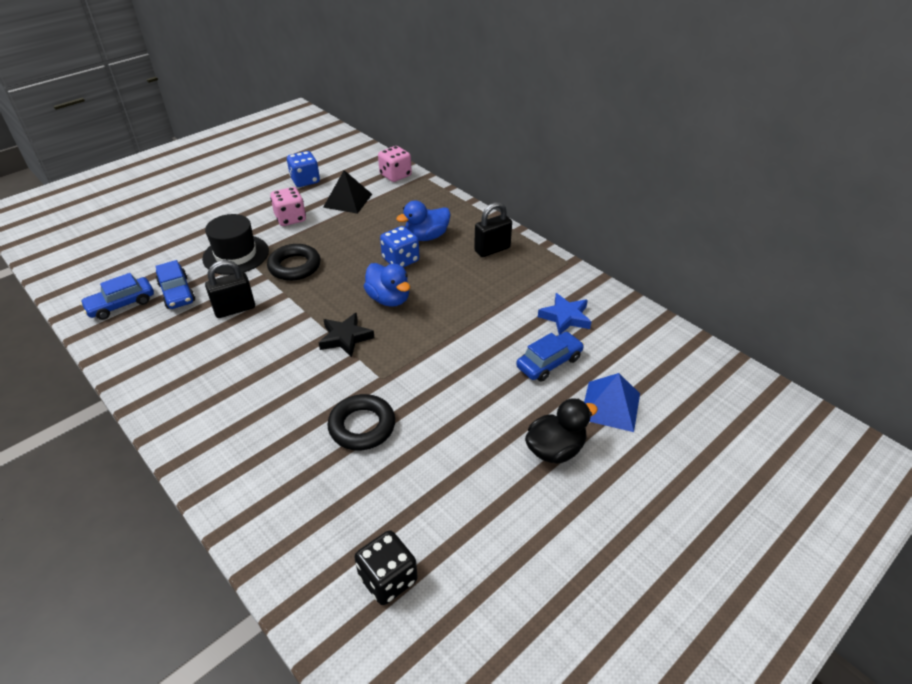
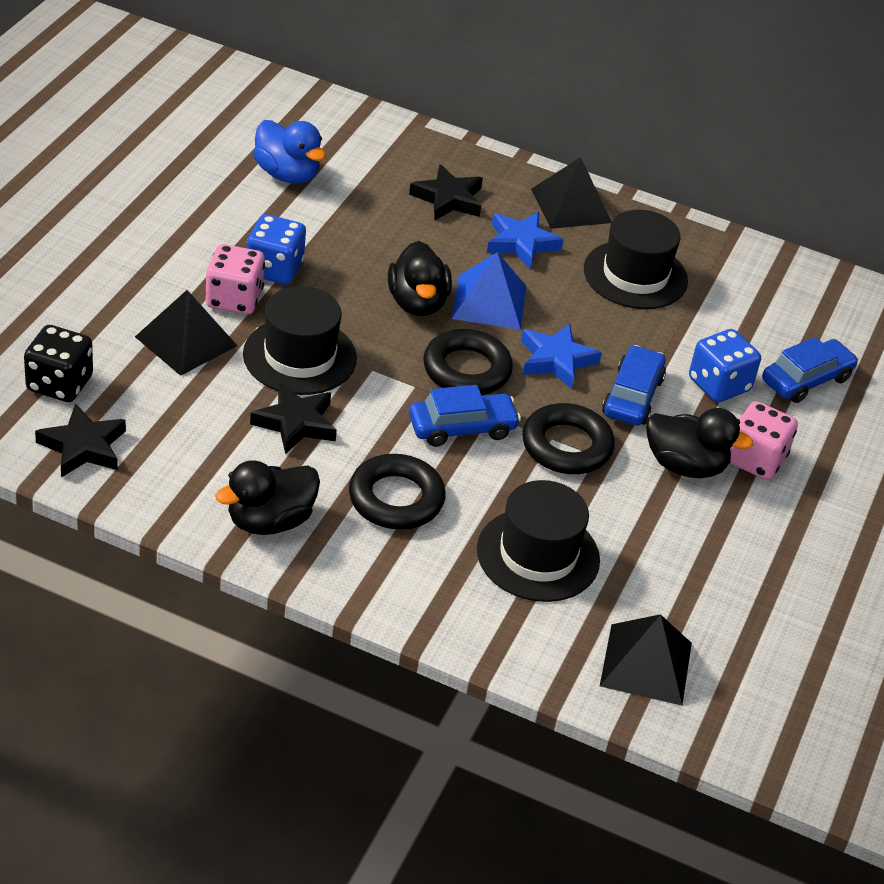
black duck: [525,398,598,464] = 1 -> [215,461,320,535] [388,241,452,316] [646,408,754,478] = 3
black hat: [202,214,269,275] = 1 -> [243,286,357,395] [477,480,600,602] [584,210,688,309] = 3
black padlock: [205,260,255,318] [474,202,512,257] = 2 -> none = 0
black pyramid: [323,170,372,214] = 1 -> [135,290,237,376] [531,157,612,229] [600,614,692,706] = 3
black ring: [267,244,321,281] [327,394,395,451] = 2 -> [349,454,446,530] [423,329,513,395] [522,403,615,474] = 3
black star: [319,313,374,358] = 1 -> [35,403,126,478] [250,382,337,455] [409,164,483,221] = 3
blue duck: [364,263,410,307] [396,200,451,241] = 2 -> [253,120,326,184] = 1
blue star: [538,293,591,335] = 1 -> [487,212,564,269] [521,323,602,389] = 2

